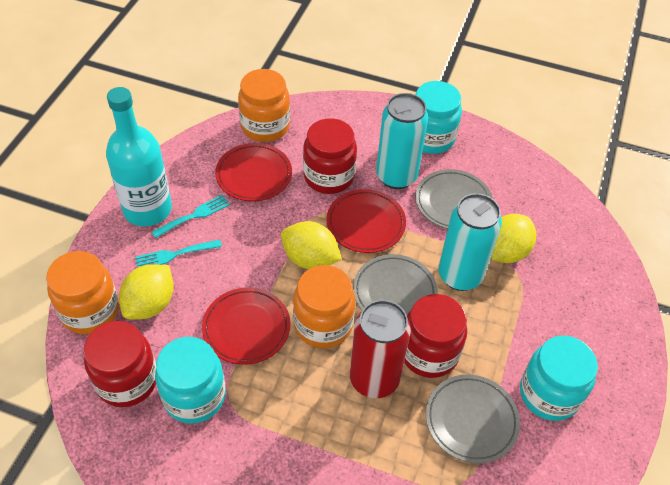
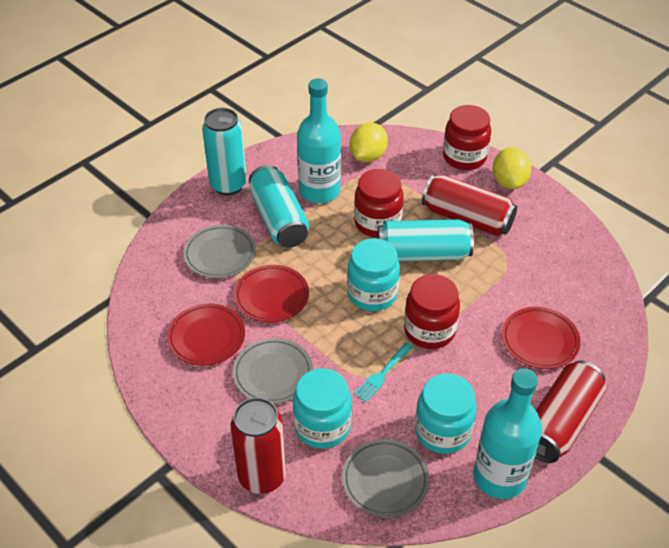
orange jar: [46,251,119,334] [238,69,290,142] [293,265,355,348] = 3 -> none = 0
red can: [350,300,411,398] = 1 -> [230,397,286,494] [422,174,517,236] [535,361,606,463] = 3
turquoise bottle: [106,87,172,227] = 1 -> [297,78,341,203] [473,368,542,499] = 2
turquoise can: [376,93,428,189] [439,193,502,291] = 2 -> [202,108,247,196] [249,165,309,248] [377,219,474,261] = 3
turquoise fork: [135,240,222,268] [151,195,230,238] = 2 -> [354,342,413,402] = 1
yellow lemon: [119,264,174,320] [281,221,342,269] [491,214,536,263] = 3 -> [350,123,388,162] [492,148,531,189] = 2

